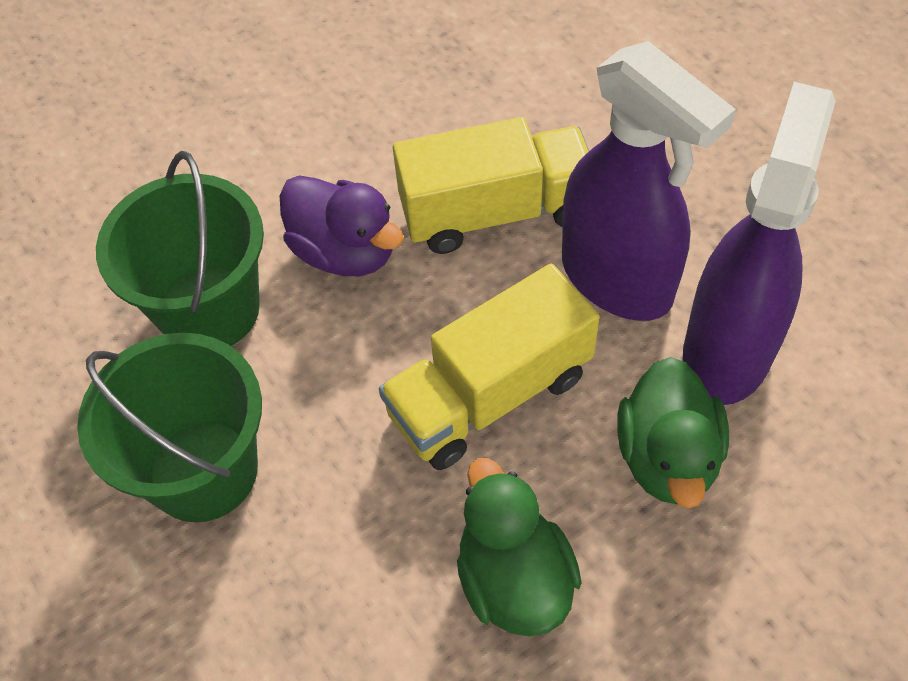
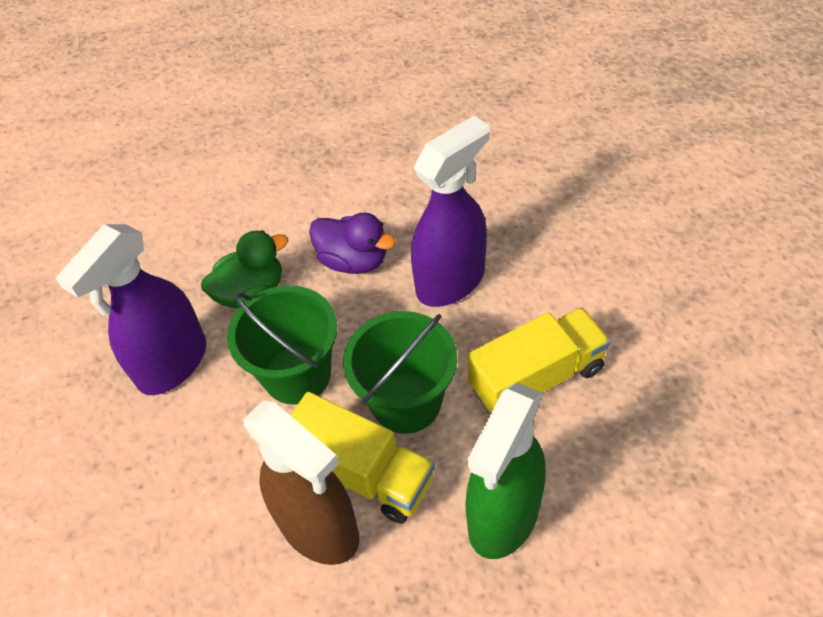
brown spray bottle: none = 0 -> [243,400,359,565] = 1
green duck: [457,458,581,636] [617,357,729,508] = 2 -> [201,230,288,309] = 1
green spray bottle: none = 0 -> [466,382,546,559] = 1

